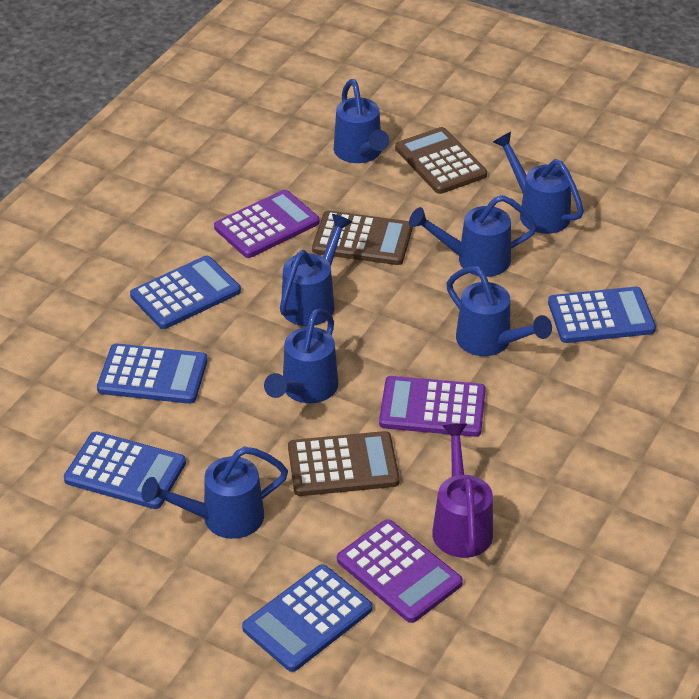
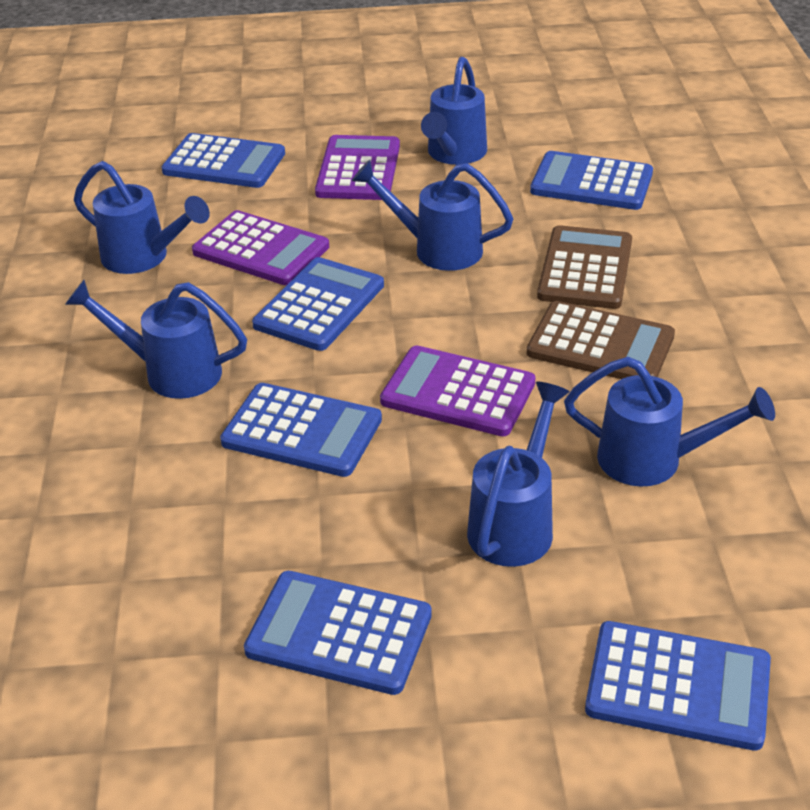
blue calculator: [64,431,186,509] [97,343,207,404] [130,256,241,329] [242,564,372,672] [548,287,656,343] = 5 -> [162,133,285,188] [220,383,382,477] [244,571,432,695] [252,257,384,351] [530,151,653,210] [585,621,771,751] = 6
blue watering can: [141,447,288,539] [264,308,338,403] [280,214,352,326] [334,79,389,163] [409,195,537,277] [446,266,552,356] [493,132,584,234] = 7 -> [65,280,247,399] [74,161,210,274] [352,160,513,271] [421,57,487,165] [467,381,570,567] [564,357,775,487] = 6
brown calculator: [288,431,400,496] [312,211,412,265] [395,127,487,194] = 3 -> [527,301,675,379] [537,225,632,309] = 2
purple watering can: [432,424,493,558] = 1 -> none = 0

